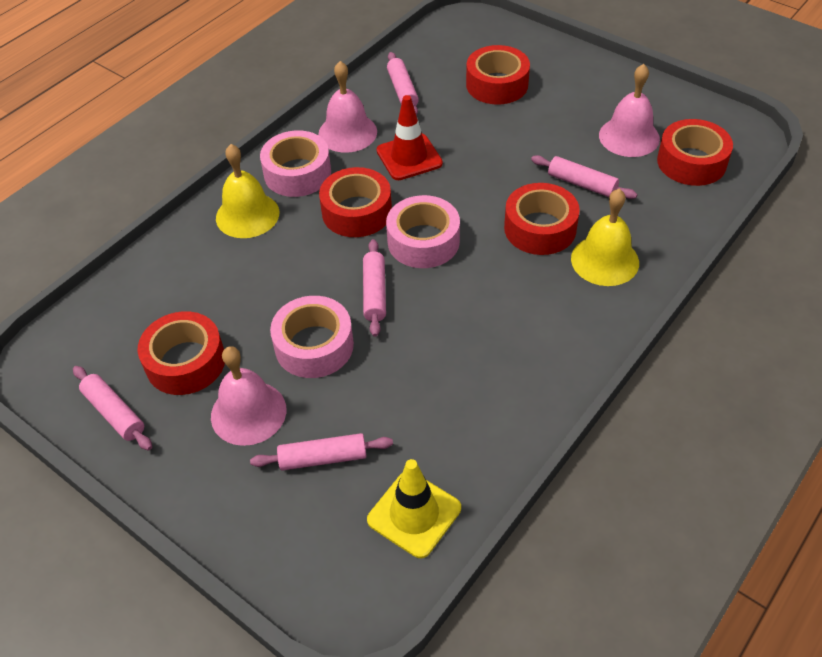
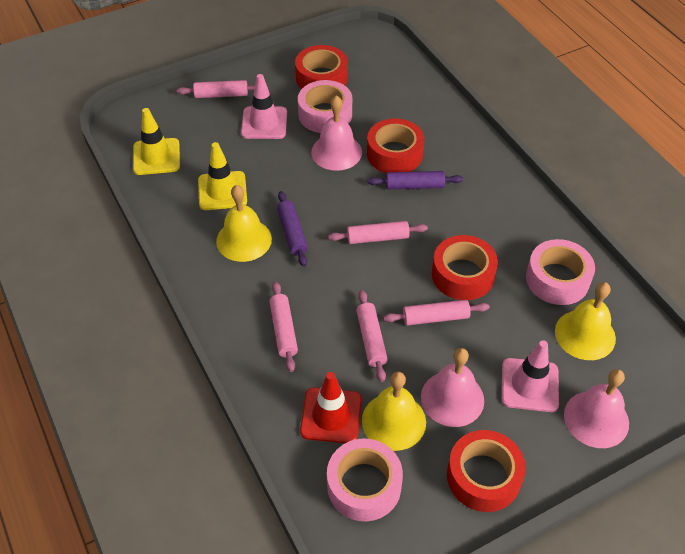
pink traffic cone: none = 0 -> [241,74,287,139] [501,340,559,412] = 2
purple rolling pin: none = 0 -> [277,191,308,267] [368,171,463,189] = 2
red tape: [138,311,225,395] [319,167,392,237] [466,45,530,105] [504,183,580,255] [657,119,733,186] = 5 -> [295,45,348,89] [367,118,424,173] [432,235,498,300] [447,430,526,512] = 4
yellow bell: [216,144,279,238] [571,189,639,286] = 2 -> [216,185,272,262] [362,371,426,451] [555,282,616,360] = 3
yellow traffic cone: [367,459,461,558] = 1 -> [133,108,180,175] [198,142,247,210] = 2

